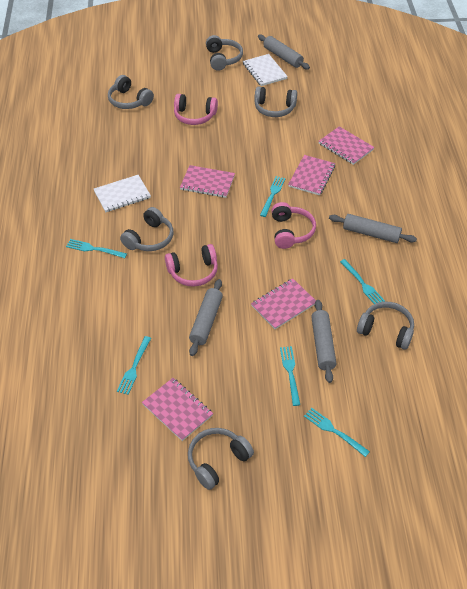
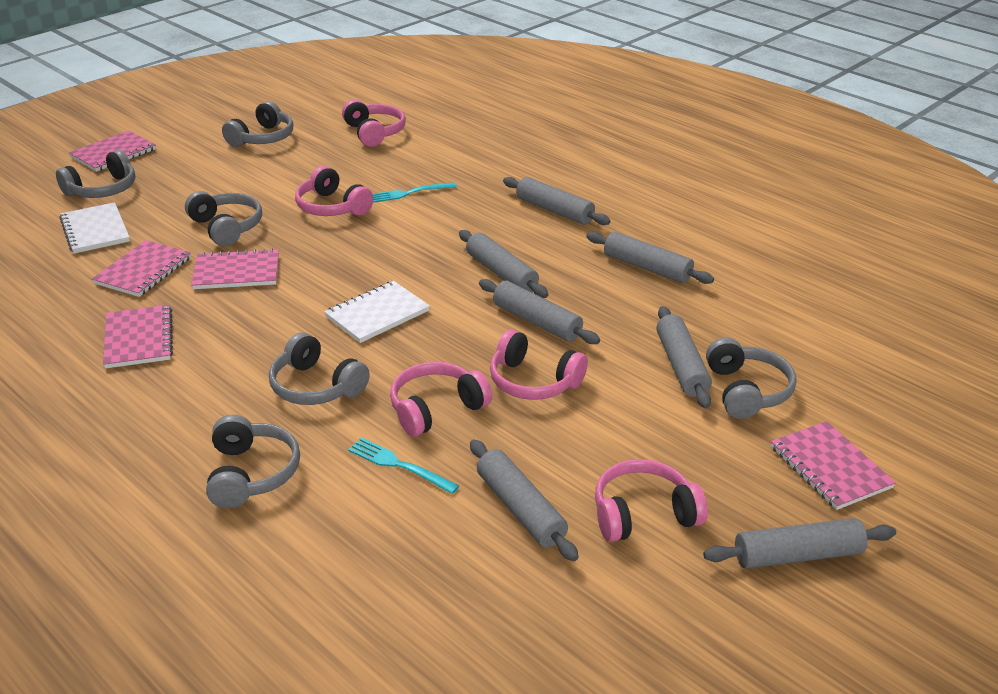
grey rolling pin: [189,279,223,356] [258,35,310,70] [311,300,336,383] [329,214,417,243] = 4 -> [459,230,548,298] [470,440,579,561] [479,279,600,344] [503,177,611,225] [586,232,714,284] [656,306,712,408] [703,518,896,569] = 7
pink headphones: [165,244,218,287] [174,94,218,125] [272,202,316,249] = 3 -> [295,166,373,216] [342,100,406,147] [390,362,492,437] [490,329,588,400] [595,459,708,542] = 5
turquoise fork: [66,239,127,258] [117,336,151,395] [260,176,286,217] [280,346,300,406] [304,408,370,457] [340,259,385,304] = 6 -> [348,437,459,494] [373,182,457,203] = 2

